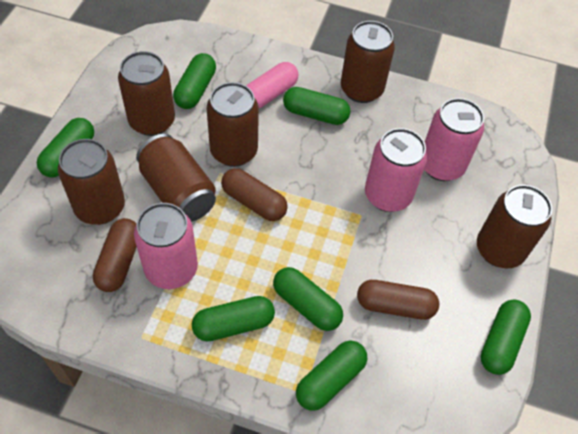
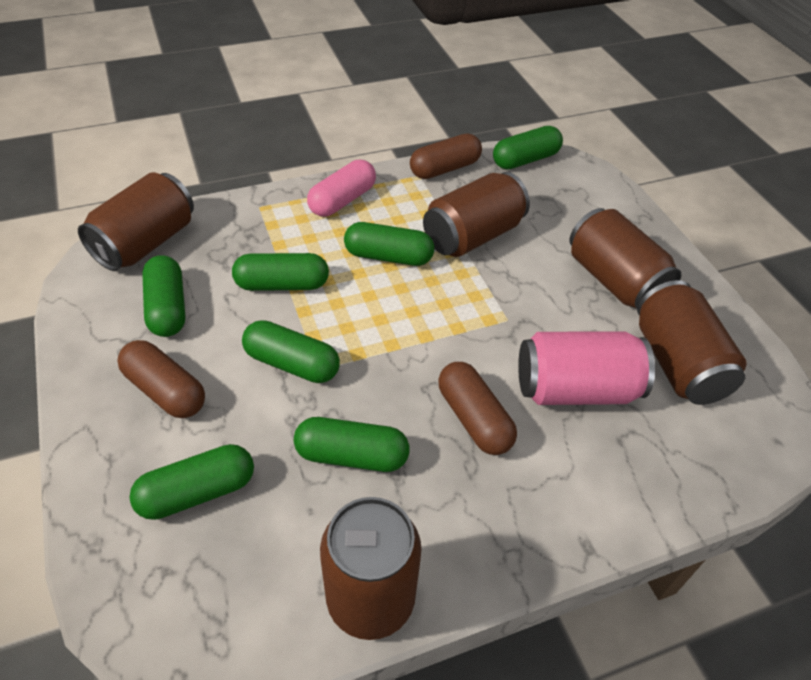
brown can: [58,139,125,225] [118,51,175,136] [136,134,216,222] [206,82,259,167] [341,21,395,103] [477,185,552,268] = 6 -> [78,172,194,271] [320,497,422,640] [423,172,530,257] [569,208,681,308] [637,280,747,405] = 5
pink can: [134,203,198,289] [365,128,427,212] [424,98,484,181] = 3 -> [518,331,655,405] = 1

